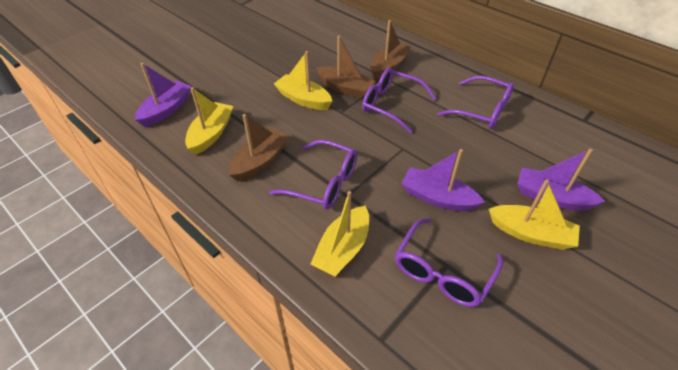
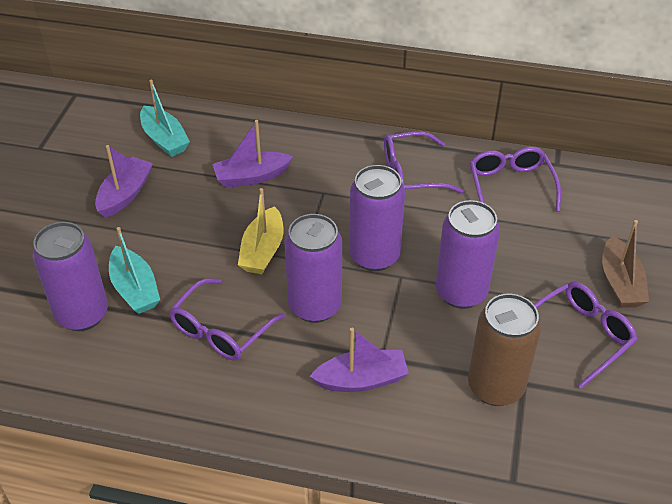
brown boat: [229,114,289,181] [316,35,375,98] [370,20,411,80] = 3 -> [602,220,649,308] = 1
brown can: none = 0 -> [468,293,541,406] = 1
purple can: none = 0 -> [32,222,108,331] [285,214,342,323] [349,165,405,271] [436,200,500,309] = 4
turquoise boat: none = 0 -> [109,227,160,314] [140,80,190,157] = 2
yellow boat: [185,87,233,155] [274,51,332,110] [310,191,369,277] [489,179,580,250] = 4 -> [238,188,284,274] = 1

